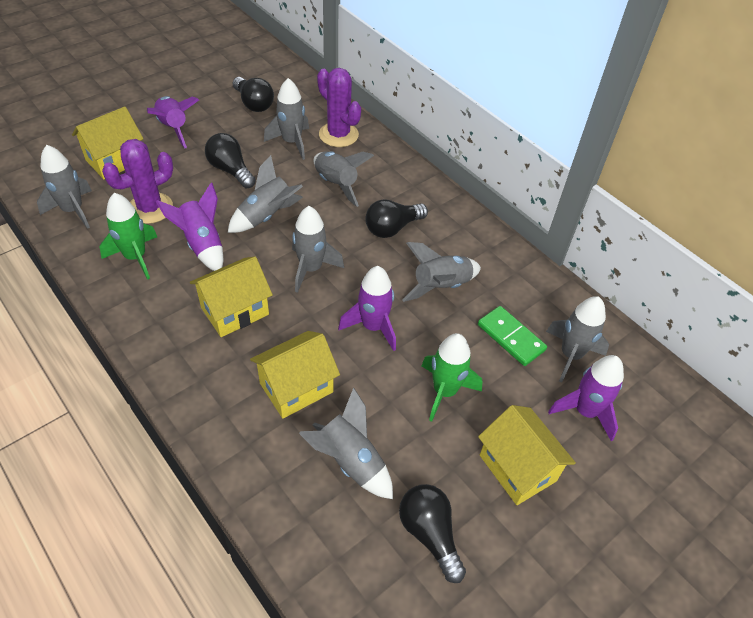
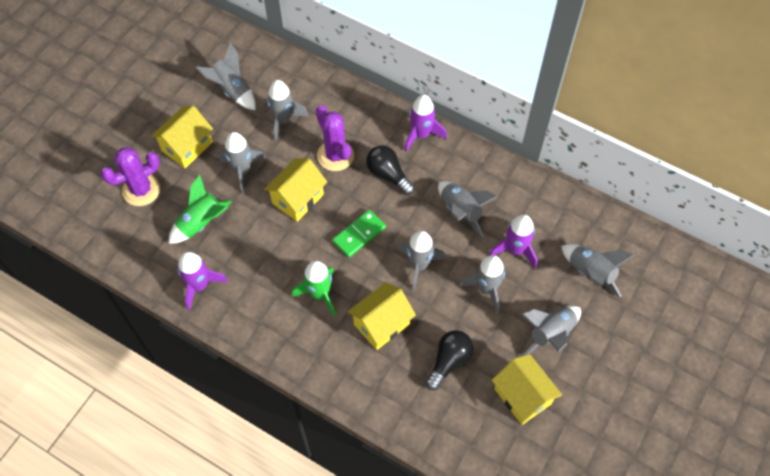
black light bulb: [205,133,256,188] [233,77,274,112] [365,199,428,238] [399,484,466,583] = 4 -> [366,145,415,195] [425,330,473,390] = 2
purple rocket: [147,96,199,149] [156,182,223,271] [338,266,396,351] [548,355,624,441] = 4 -> [178,252,228,310] [404,95,447,152] [489,214,537,268] = 3

